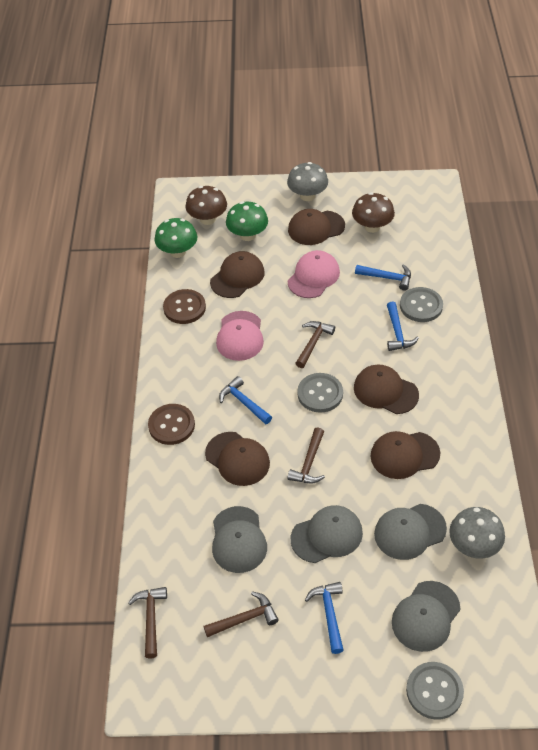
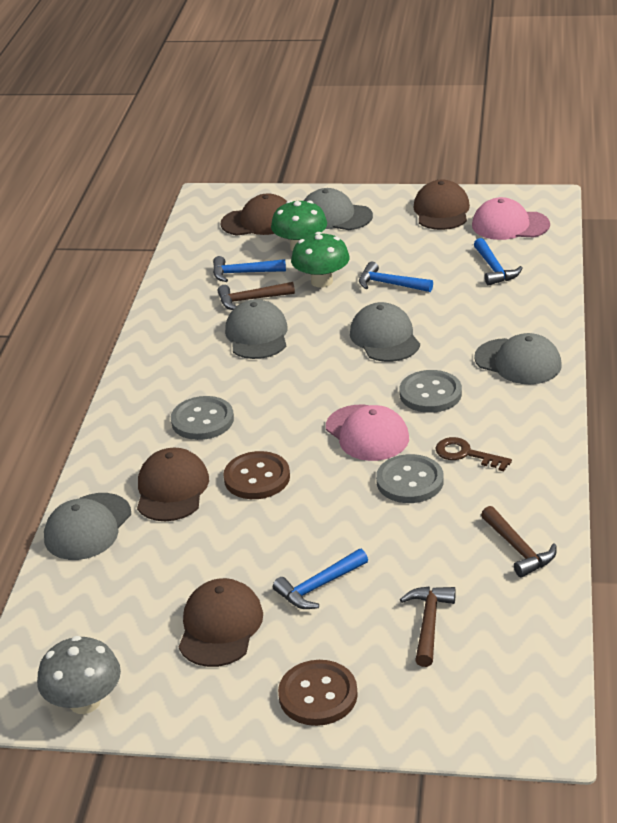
brown cap: [205,432,270,486] [210,251,265,298] [288,209,345,245] [354,365,419,414] [370,431,440,479] = 5 -> [137,448,209,521] [179,578,263,667] [221,193,287,236] [413,180,470,230] = 4
brown hammer: [128,587,167,659] [203,591,279,637] [287,427,325,483] [295,321,335,368] = 4 -> [217,282,295,310] [400,587,456,667] [481,506,557,577] = 3
brown key: none = 0 -> [435,437,512,471] = 1
brown mushroom: [185,186,227,225] [352,192,395,233] = 2 -> none = 0
grey cap: [212,506,267,573] [291,505,363,563] [374,504,447,560] [392,581,460,652] = 4 -> [44,493,131,560] [225,299,288,359] [304,188,373,230] [350,302,420,362] [474,333,562,384] = 5
grey mushroom: [287,162,328,201] [449,507,505,559] = 2 -> [37,636,121,714] = 1

